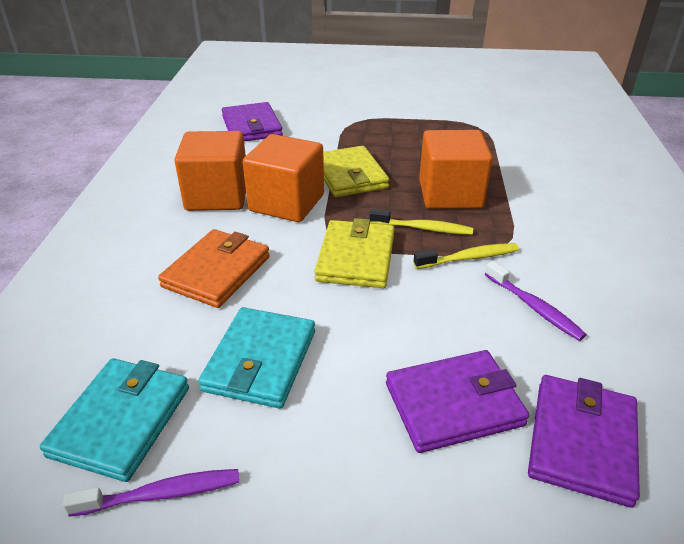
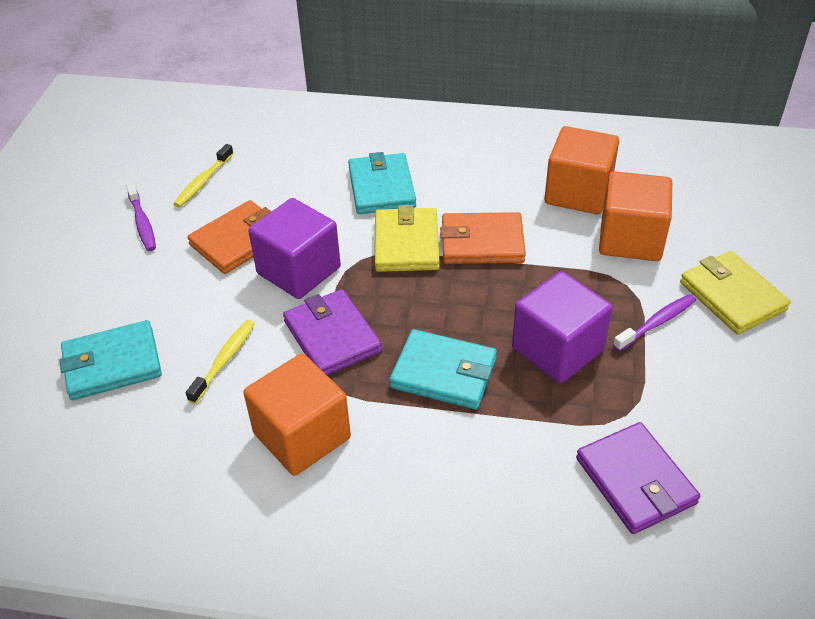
orange wallet: [158,229,270,308] = 1 -> [187,200,271,274] [440,212,526,264] = 2
purple cube: none = 0 -> [248,198,341,299] [512,271,613,383] = 2
purple wallet: [222,102,283,142] [386,350,529,453] [528,375,640,508] = 3 -> [283,289,382,375] [576,422,700,534] = 2
turquoise wallet: [40,358,189,482] [198,307,315,409] = 2 -> [59,320,162,400] [348,152,416,214] [389,329,497,409] = 3

